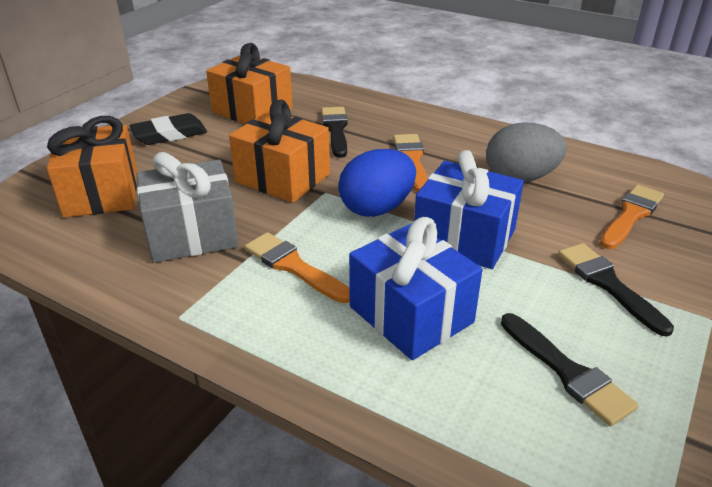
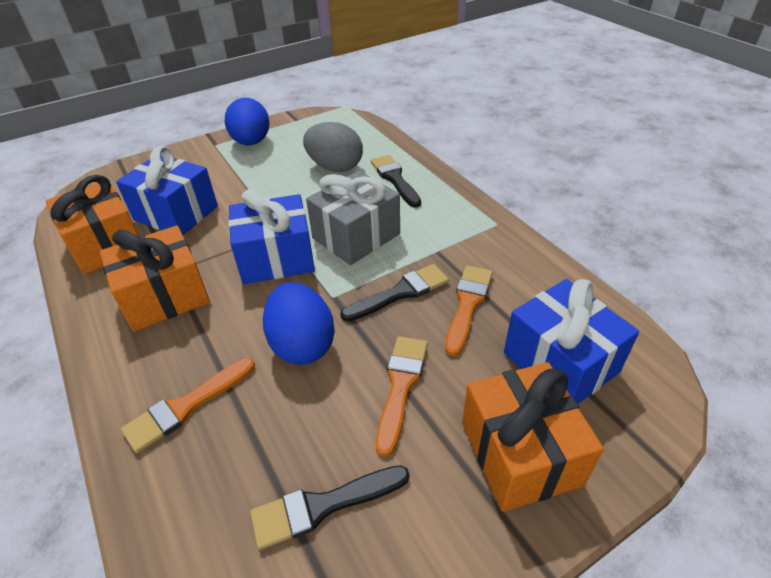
black eraser: [130,113,207,145] = 1 -> none = 0
blue egg: [338,149,416,217] = 1 -> [225,98,269,145] [263,282,335,365] = 2
blue gift: [349,217,483,360] [414,150,524,269] = 2 -> [116,145,218,235] [228,189,315,284] [504,279,639,404] = 3

